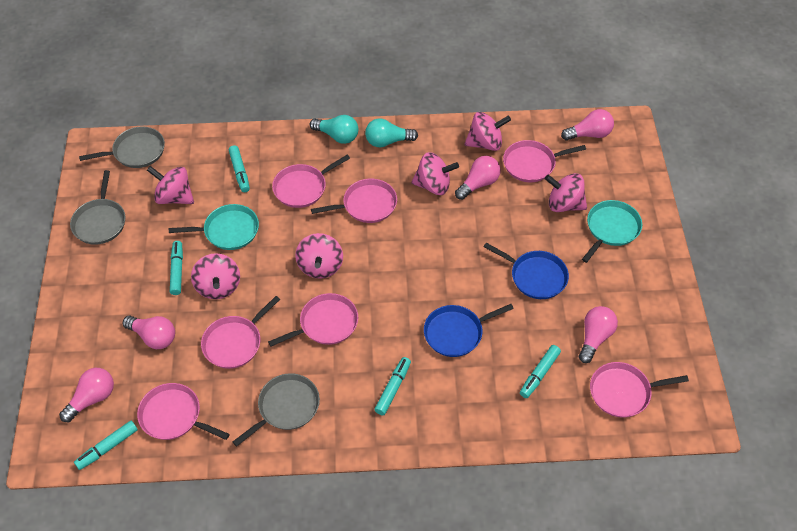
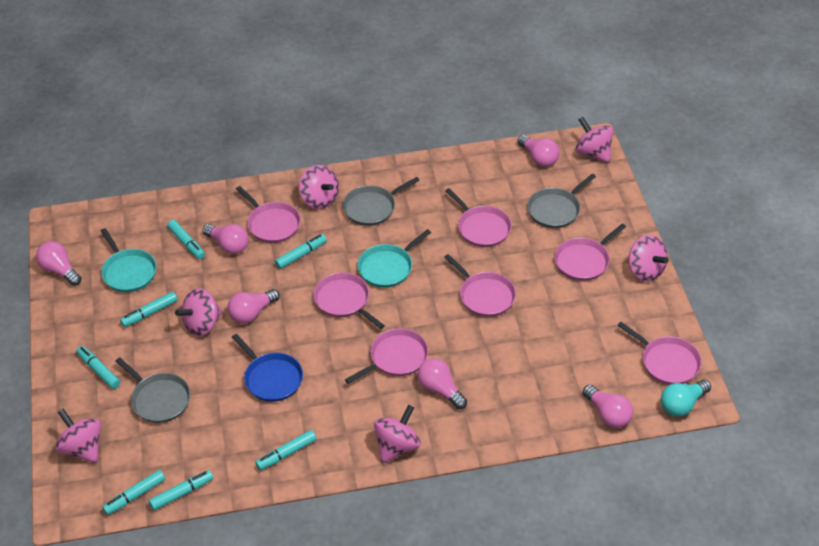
blue pan: [424,304,514,357] [484,243,569,299] = 2 -> [232,334,303,402] = 1
pink light bulb: [59,368,114,422] [123,316,175,349] [455,156,501,200] [561,109,614,141] [579,306,618,363] = 5 -> [36,241,81,286] [203,224,249,254] [227,289,280,324] [418,358,467,409] [518,135,560,167] [583,385,633,428] = 6
turquoise light bulb: [310,115,358,144] [365,119,418,147] = 2 -> [661,379,711,417] = 1
turquoise marker: [74,421,138,470] [170,241,183,295] [229,145,250,192] [374,357,411,415] [520,345,561,398] = 5 -> [77,346,120,389] [102,470,165,515] [120,291,177,327] [149,470,213,511] [167,220,205,259] [255,430,316,470] [275,234,327,269] = 7

